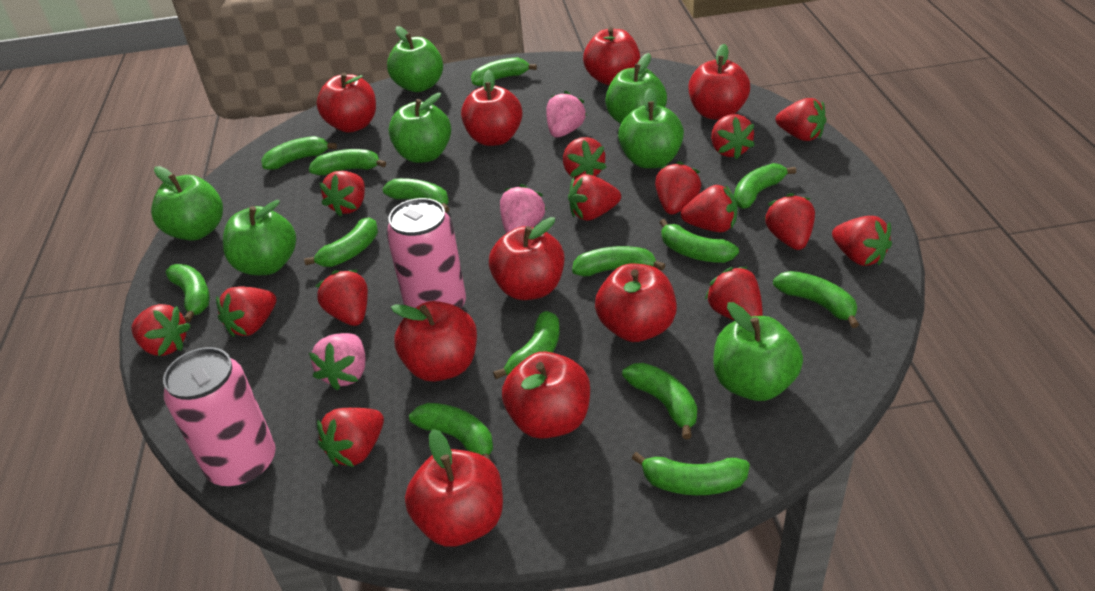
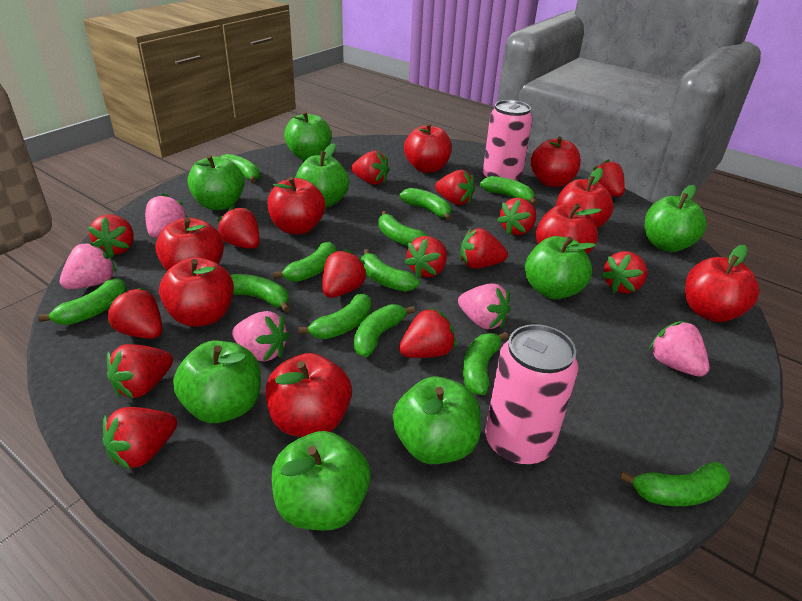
green apple: [151,166,223,241] [223,200,296,275] [387,26,443,92] [389,93,451,163] [605,53,667,124] [618,88,684,168] [713,302,803,401] = 7 -> [173,341,261,423] [187,155,245,210] [272,431,370,531] [284,111,332,160] [295,143,349,207] [393,377,481,464] [525,236,596,300] [645,185,707,252] = 8
green banana: [166,264,210,322] [261,136,337,170] [304,217,378,267] [309,149,386,175] [382,178,449,213] [409,403,493,461] [471,57,537,86] [493,311,559,379] [572,246,665,276] [622,363,697,439] [631,452,750,495] [659,219,739,263] [734,163,796,209] [773,271,859,328] = 14 -> [38,278,126,325] [221,154,260,183] [230,274,290,312] [273,242,336,282] [298,294,371,339] [354,304,415,357] [361,249,419,292] [378,211,427,246] [400,188,451,221] [463,332,509,395] [480,176,537,205] [619,462,730,506] = 12
pink strawberry: [309,333,365,391] [500,184,546,234] [546,91,587,138] = 3 -> [60,242,116,289] [145,193,188,238] [232,311,290,362] [458,284,511,329] [649,321,709,377] = 5

